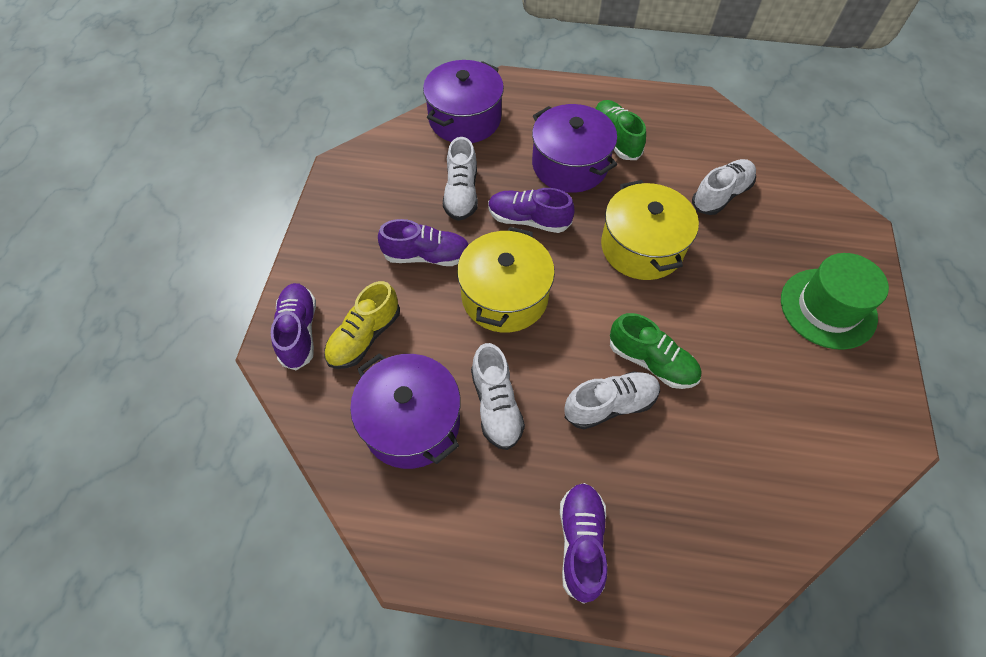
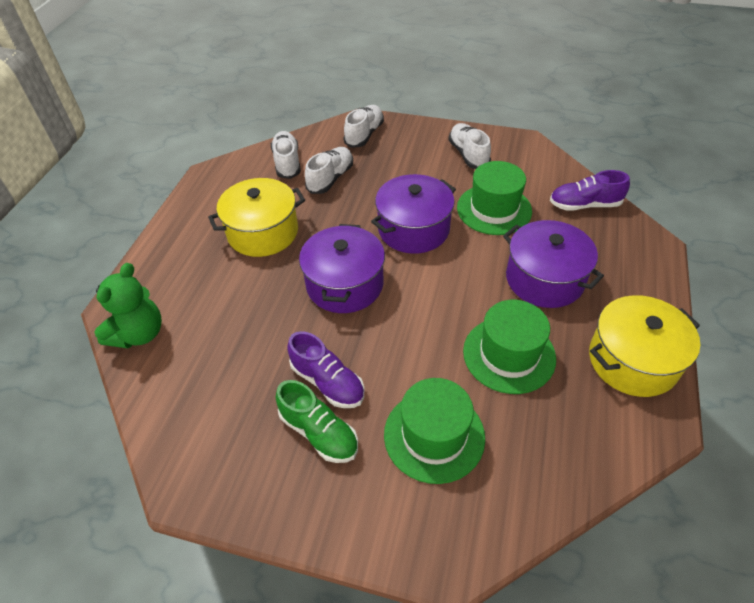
green hat: [781,253,889,350] = 1 -> [384,378,485,484] [457,161,532,235] [463,300,556,394] = 3
green shoe: [595,100,646,160] [610,313,701,389] = 2 -> [276,380,358,463] = 1
green teddy bear: none = 0 -> [94,263,162,348] = 1
purple shoe: [271,283,316,370] [378,219,469,266] [488,188,575,233] [560,483,608,604] = 4 -> [287,331,365,408] [550,170,630,211] = 2
yellow shoe: [324,281,400,369] = 1 -> none = 0

